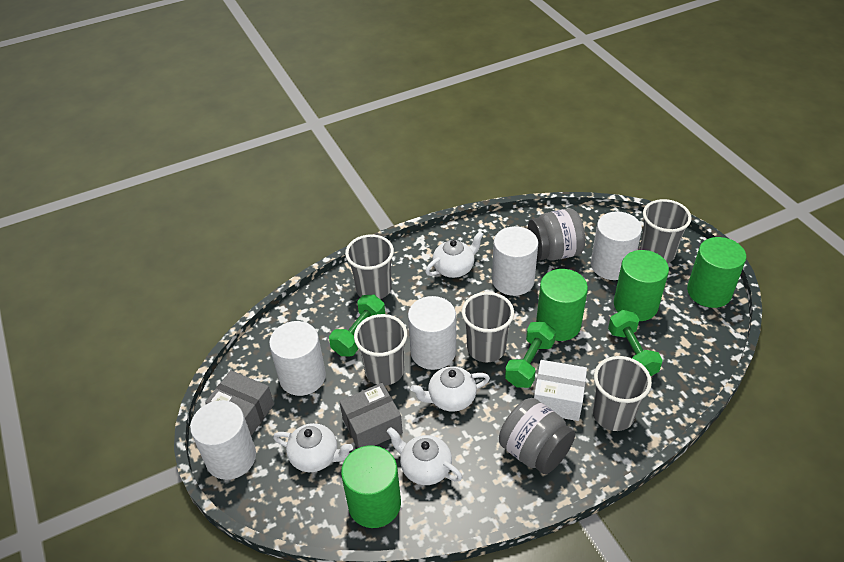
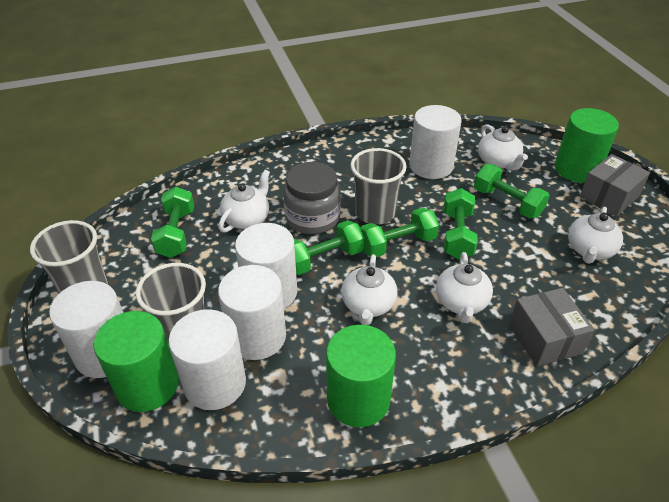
green cylinder: [341,445,401,528] [536,269,588,341] [614,250,669,321] [687,237,746,308] = 4 -> [94,311,179,412] [326,325,396,427] [555,108,619,183] = 3
green dumbbell: [329,295,385,356] [505,322,556,388] [608,310,663,376] = 3 -> [151,187,194,258] [294,220,364,275] [360,208,439,257] [444,188,478,259] [474,164,550,218] = 5
grey cup: [345,234,394,299] [354,314,407,386] [462,292,514,362] [593,356,652,431] [640,199,692,263] = 5 -> [30,220,108,294] [136,263,206,344] [350,148,407,225] = 3
grey jar: [499,398,575,474] [528,208,585,261] = 2 -> [283,162,341,234] = 1
white box: [534,360,587,421] = 1 -> none = 0
white teapot: [273,423,353,472] [387,427,463,485] [410,366,490,412] [425,231,484,278] = 4 -> [219,170,270,233] [341,254,398,325] [436,252,493,323] [478,124,528,170] [568,207,623,264] = 5

